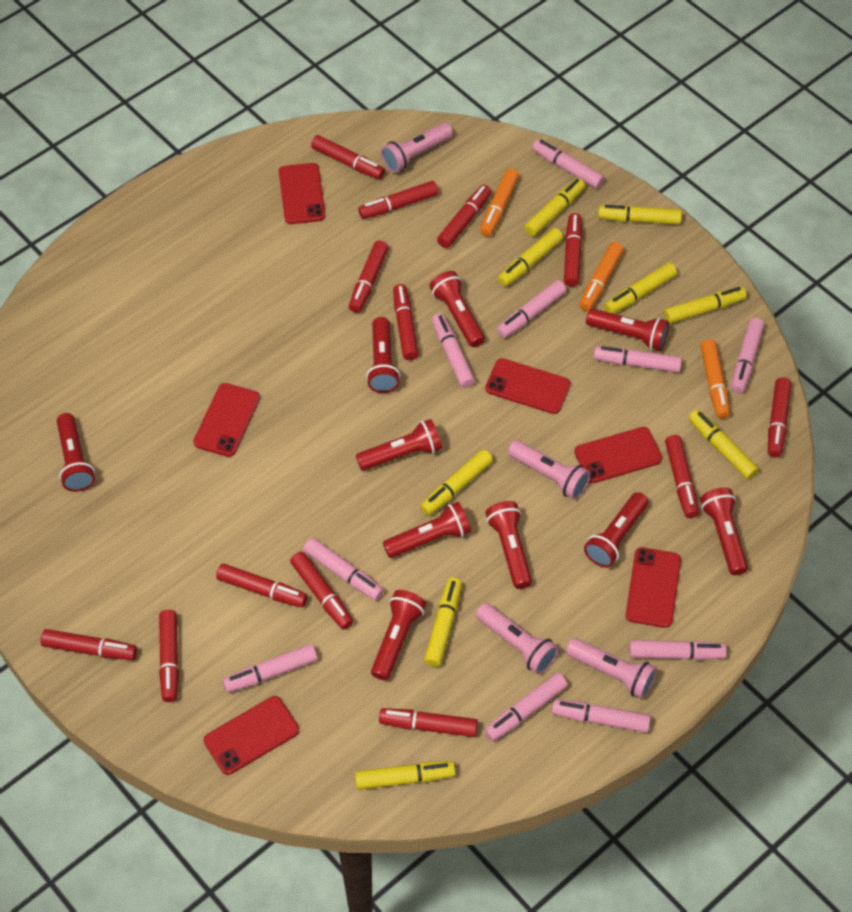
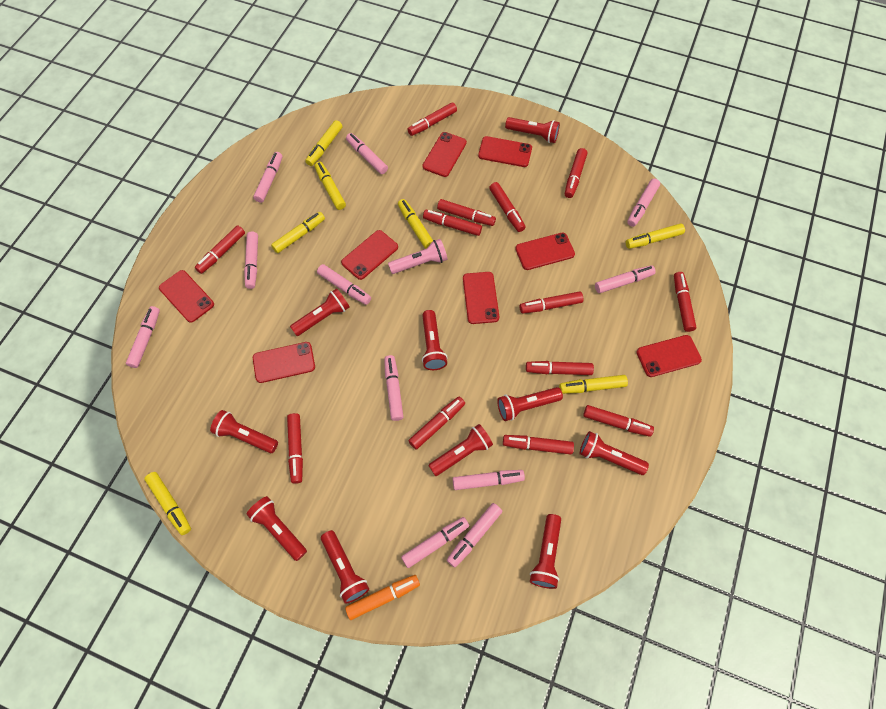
orange marker: [480,168,519,237] [579,242,624,311] [700,340,730,419] = 3 -> [345,575,420,620] = 1
pink flashlight: [381,123,453,173] [476,603,559,675] [508,440,590,500] [566,638,657,699] = 4 -> [388,239,448,274] = 1
pink marker: [222,644,317,693] [303,538,384,601] [432,313,475,388] [484,673,568,741] [497,280,566,338] [532,139,605,189] [552,699,651,733] [594,346,682,372] [629,640,727,660] [731,318,764,393] = 10 -> [126,306,160,368] [244,231,258,289] [253,152,283,203] [317,264,371,305] [346,133,388,174] [384,355,403,421] [401,517,469,568] [447,503,502,568] [453,470,525,490] [595,265,656,293] [627,179,660,227] = 11
red phone: [193,383,260,457] [204,696,299,775] [279,163,326,224] [485,358,571,414] [575,427,662,483] [626,547,681,628] = 6 -> [159,270,214,323] [253,342,315,383] [341,230,398,280] [423,132,467,177] [463,272,499,324] [478,136,532,167] [515,233,575,270] [636,335,702,377] = 8
yellow marker: [355,761,455,790] [420,449,493,515] [424,578,462,667] [498,228,563,286] [524,178,585,237] [598,205,682,225] [604,262,677,314] [664,286,747,324] [689,409,759,480] = 9 -> [144,472,191,535] [271,212,325,253] [305,120,343,166] [315,162,346,210] [398,199,433,249] [559,375,628,394] [626,223,685,249] = 7

